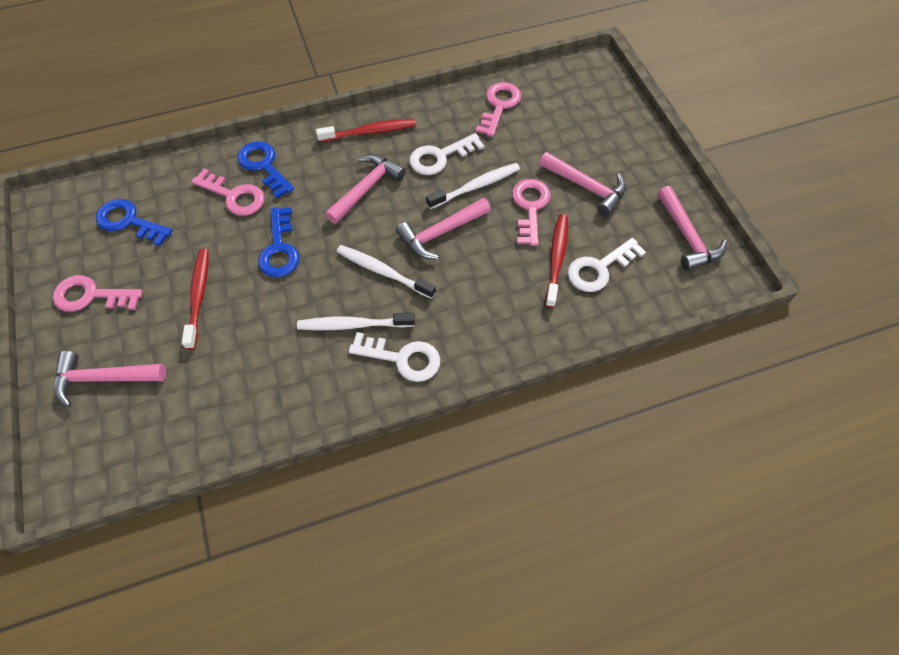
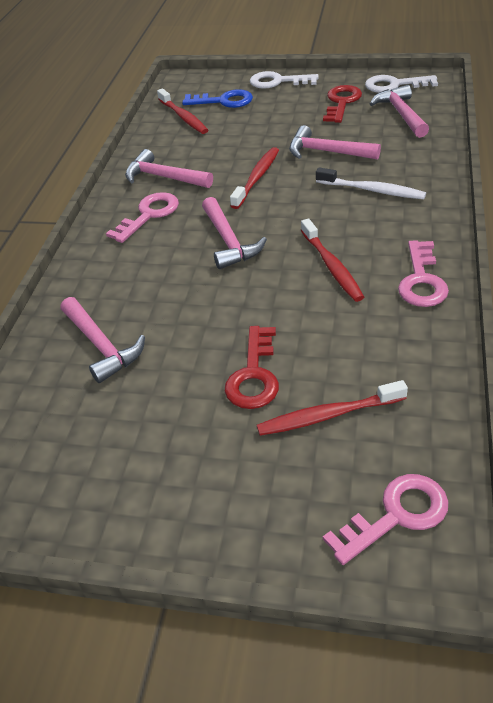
blue key: [96,199,173,246] [237,141,294,198] [258,207,299,277] = 3 -> [182,89,253,108] = 1
pink key: [53,275,143,312] [191,168,265,216] [476,82,521,137] [512,179,551,246] = 4 -> [106,192,179,243] [323,474,448,565] [398,240,449,307] = 3
red key: none = 0 -> [225,326,279,409] [323,85,362,123] = 2
red toothbrush: [182,249,209,350] [316,119,416,142] [545,214,568,308] = 3 -> [157,88,208,134] [230,147,279,209] [257,380,408,436] [301,218,364,302] = 4
white key: [349,332,440,382] [409,133,485,175] [567,238,646,292] = 3 -> [250,71,318,89] [365,75,438,93] = 2
white toothbrush: [297,313,415,330] [337,245,436,299] [426,163,520,209] = 3 -> [316,168,426,199] = 1

